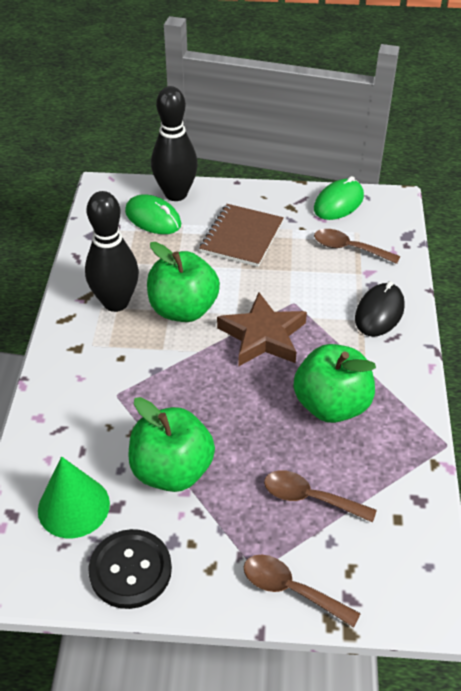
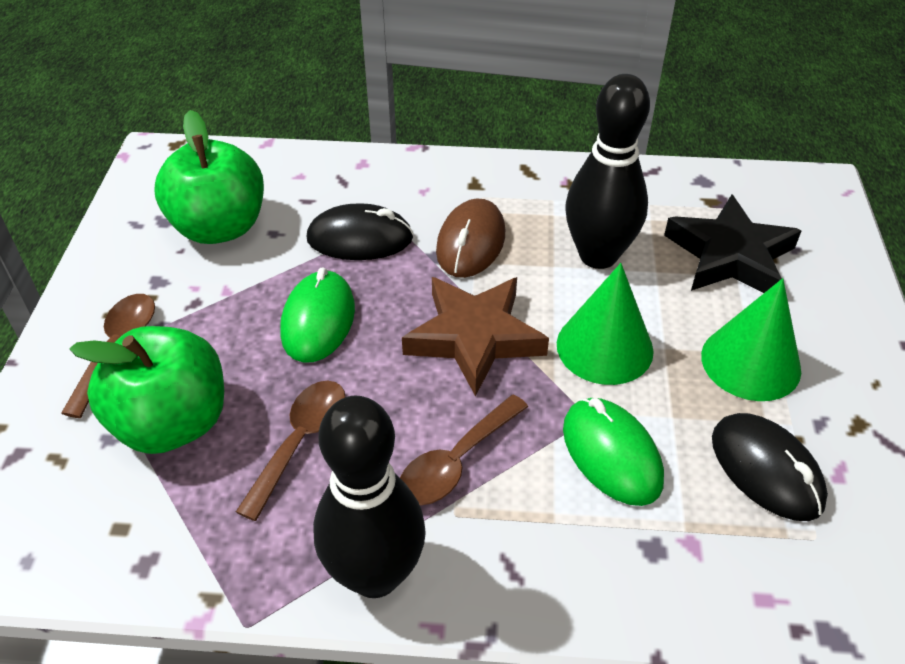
black button: [88,529,172,609] = 1 -> none = 0
black mouse: [355,281,405,337] = 1 -> [306,203,413,260] [712,413,828,521] = 2
black star: none = 0 -> [664,195,801,293] = 1
brown mouse: none = 0 -> [436,199,505,278] = 1
brown notebook: [199,204,284,267] = 1 -> none = 0
green apple: [128,397,215,492] [147,242,220,322] [294,344,376,423] = 3 -> [70,326,224,454] [155,110,264,244] = 2
green cone: [38,456,110,538] = 1 -> [557,263,654,385] [701,278,801,401] = 2

